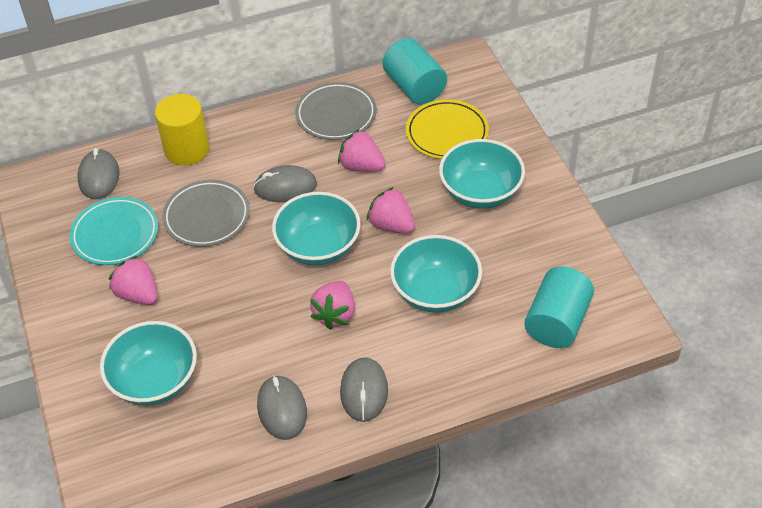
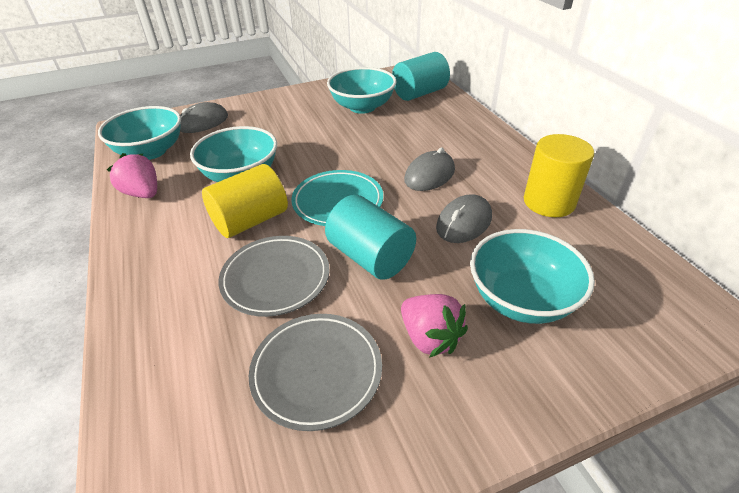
grey mouse: [78,148,120,199] [253,165,317,202] [257,375,307,440] [340,357,388,422] = 4 -> [180,102,228,133] [404,147,455,191] [436,194,492,243] = 3
pink strawberry: [109,255,158,305] [310,281,355,329] [338,129,386,172] [367,187,415,234] = 4 -> [107,153,157,198] [401,294,468,358] = 2
yellow cylinder: [155,94,209,166] = 1 -> [202,164,288,238] [524,134,594,217] = 2
yellow plate: [406,99,489,159] = 1 -> none = 0

